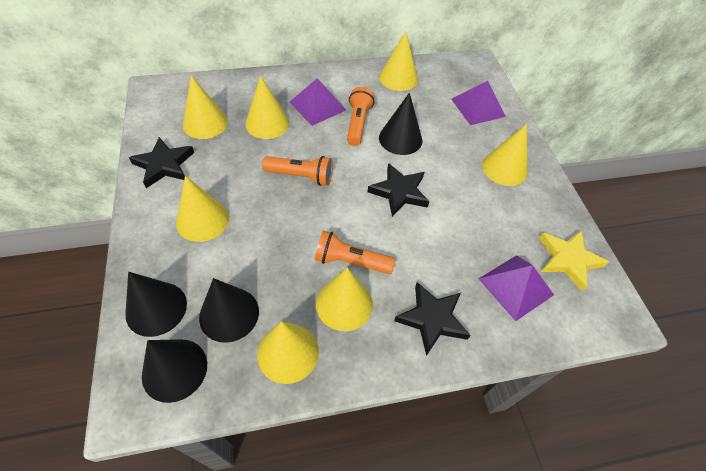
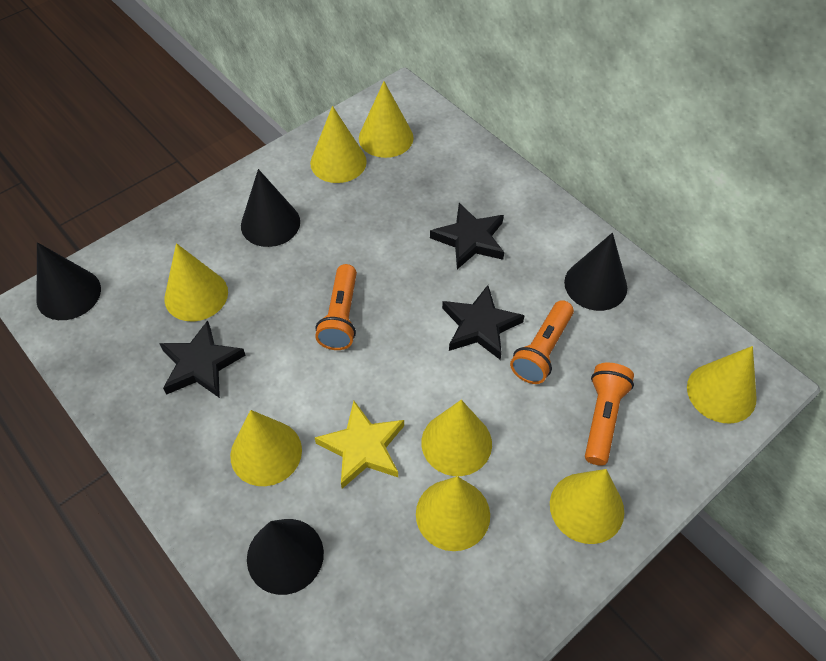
purple pyramid: [290,78,346,126] [451,81,506,125] [479,255,554,321] = 3 -> none = 0
yellow cone: [176,176,229,242] [183,75,228,139] [245,76,289,139] [257,321,319,384] [316,268,373,331] [379,31,418,91] [482,124,528,186] = 7 -> [164,243,228,321] [230,410,302,486] [310,106,367,183] [359,81,414,158] [416,476,490,551] [421,400,492,476] [550,469,624,544] [687,346,757,424] = 8

